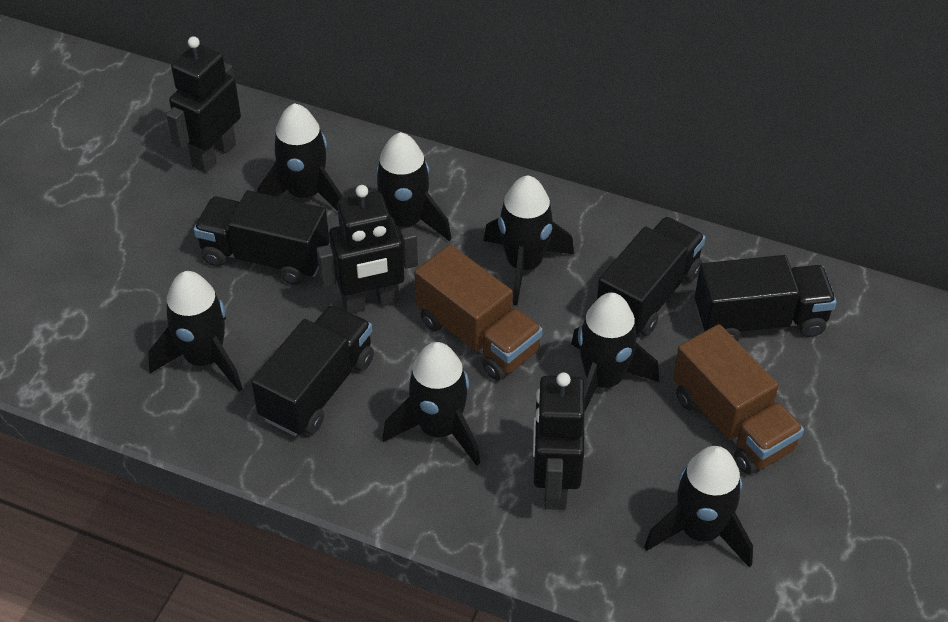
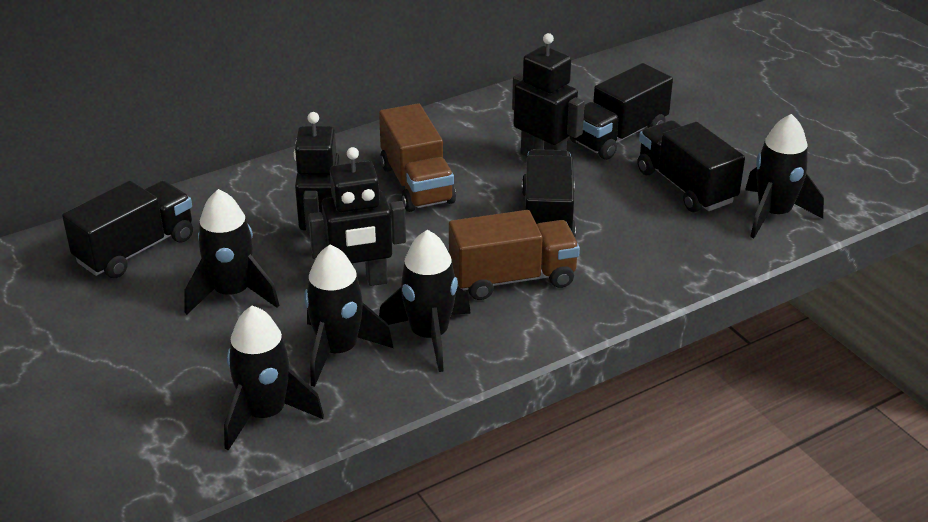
black rocket: [148,271,242,391] [257,103,342,211] [376,132,452,242] [383,342,480,466] [483,175,574,305] [571,292,659,411] [644,446,753,568] = 7 -> [184,189,279,315] [224,306,324,451] [304,244,393,387] [379,230,471,372] [745,114,824,238] = 5

